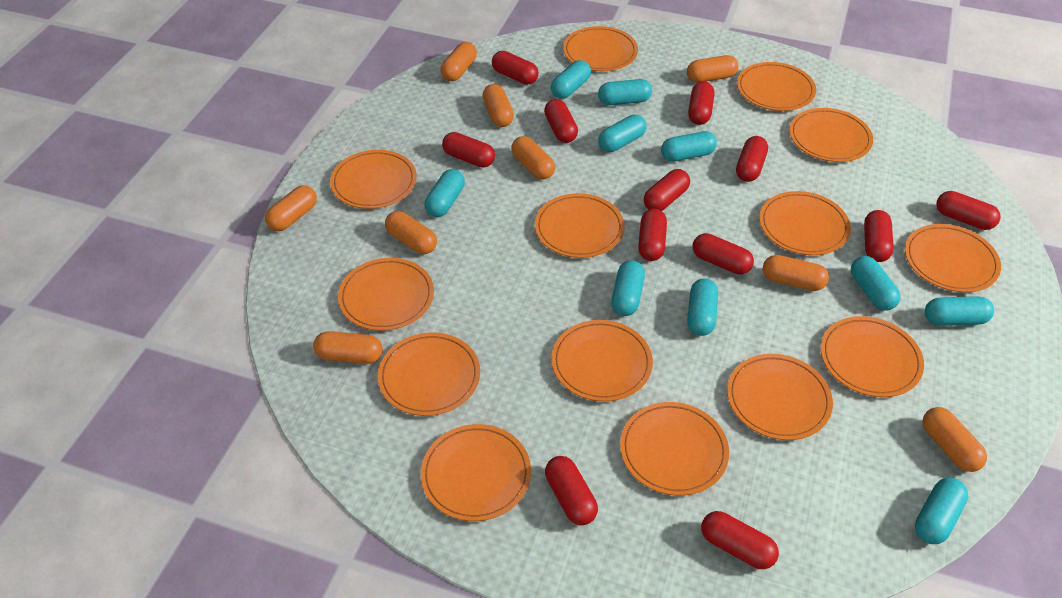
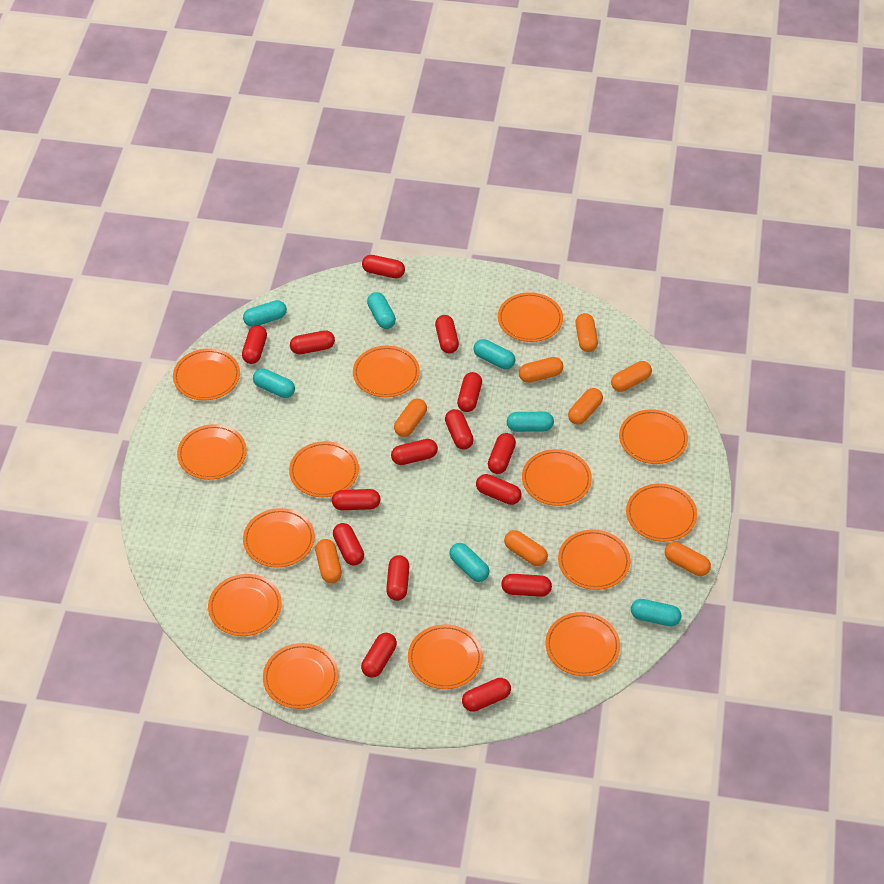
orange capsule: [265,185,317,231] [313,331,383,364] [385,211,437,254] [441,42,477,81] [482,84,514,127] [511,136,555,179] [687,55,738,83] [763,255,829,291] [923,407,987,472] = 9 -> [315,539,342,583] [394,399,427,437] [504,530,548,566] [519,357,563,383] [568,388,603,425] [576,313,598,352] [611,361,652,392] [665,542,711,576] = 8
red capsule: [442,132,495,167] [492,51,539,85] [544,99,578,143] [545,456,598,525] [638,209,667,261] [644,169,690,211] [688,81,714,125] [693,233,754,275] [701,511,779,569] [736,136,768,182] [864,210,894,262] [936,191,1001,230] = 12 -> [242,325,267,364] [290,330,335,354] [332,489,381,510] [333,523,364,565] [361,633,397,678] [362,255,405,278] [386,555,409,601] [391,439,438,465] [435,315,459,353] [445,409,474,450] [457,372,482,412] [462,678,511,712] [476,474,521,505] [488,433,516,474] [501,574,552,597] = 15
turquoise capsule: [425,169,465,217] [551,60,591,99] [598,79,652,105] [598,114,646,152] [611,260,645,316] [661,131,717,162] [687,278,718,336] [851,256,901,310] [915,478,968,544] [925,296,994,326] = 10 -> [243,300,287,327] [253,368,295,398] [367,292,396,329] [449,543,489,582] [474,339,515,369] [507,412,554,432] [631,599,681,626] = 7

